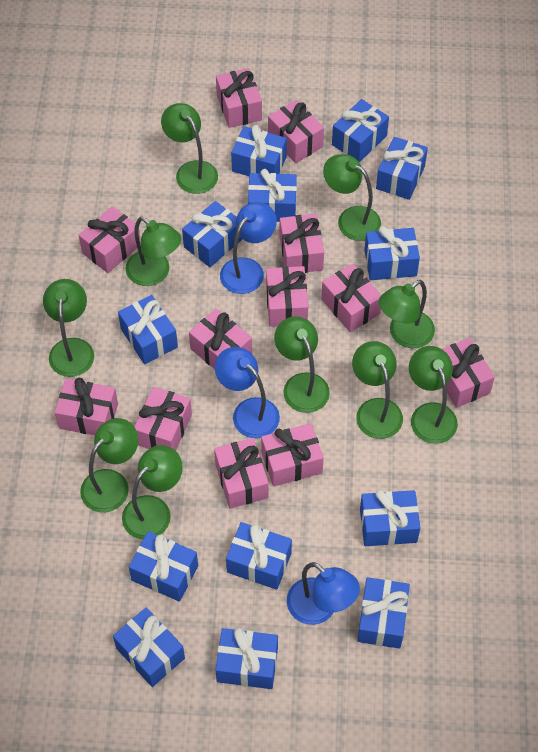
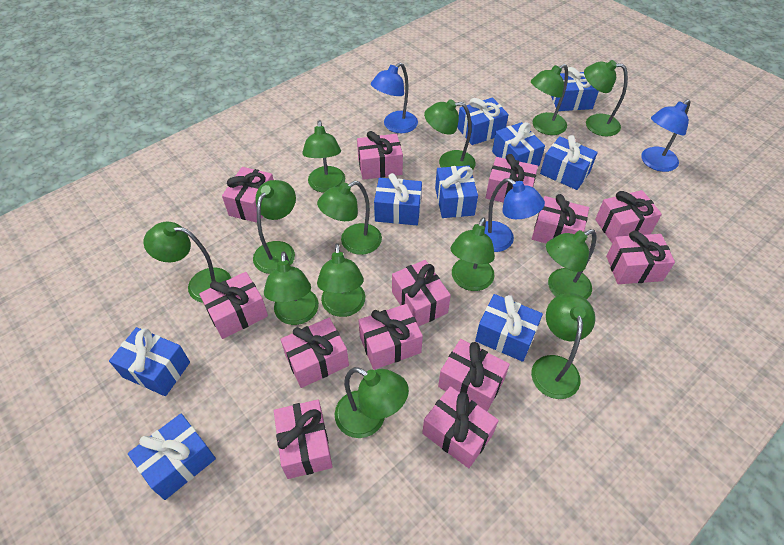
blue gift: [113,608,185,687] [118,295,178,364] [129,531,198,602] [182,201,242,267] [215,628,278,689] [226,522,292,590] [231,125,287,176] [248,169,297,222] [332,99,389,162] [357,577,410,649] [360,490,421,546] [364,226,420,280] [376,137,428,200] = 13 -> [109,327,190,396] [128,414,216,500] [374,173,422,225] [435,165,478,218] [457,97,509,145] [475,294,543,362] [492,122,545,166] [540,135,598,190] [551,67,599,111] = 9
green lamp: [43,279,94,377] [80,418,138,513] [122,445,183,539] [126,217,181,286] [161,103,218,194] [274,316,330,413] [323,154,381,241] [352,341,403,439] [379,280,435,348] [409,346,458,444] = 10 -> [144,221,231,303] [253,180,296,274] [264,251,319,325] [302,120,345,193] [317,181,382,255] [317,243,365,317] [335,367,409,438] [424,100,476,170] [451,217,495,291] [531,64,568,135] [531,293,595,399] [546,229,596,299] [584,60,628,136] = 13
pink gift: [55,378,118,435] [79,206,141,273] [134,387,192,451] [189,309,252,369] [214,438,269,509] [216,68,262,128] [261,423,324,487] [266,266,308,327] [268,100,324,163] [279,214,324,273] [321,264,381,332] [442,338,495,408] = 12 -> [199,272,268,339] [222,167,273,223] [274,400,333,479] [280,318,349,388] [357,131,403,180] [358,304,423,370] [392,260,451,327] [422,386,499,468] [438,339,510,411] [486,154,538,203] [532,194,589,244] [595,190,662,243] [606,231,675,284] = 13

